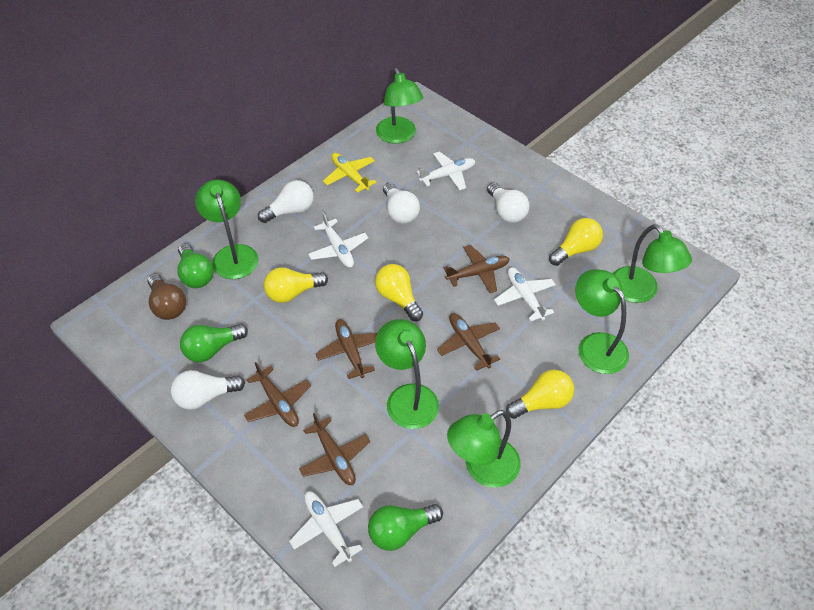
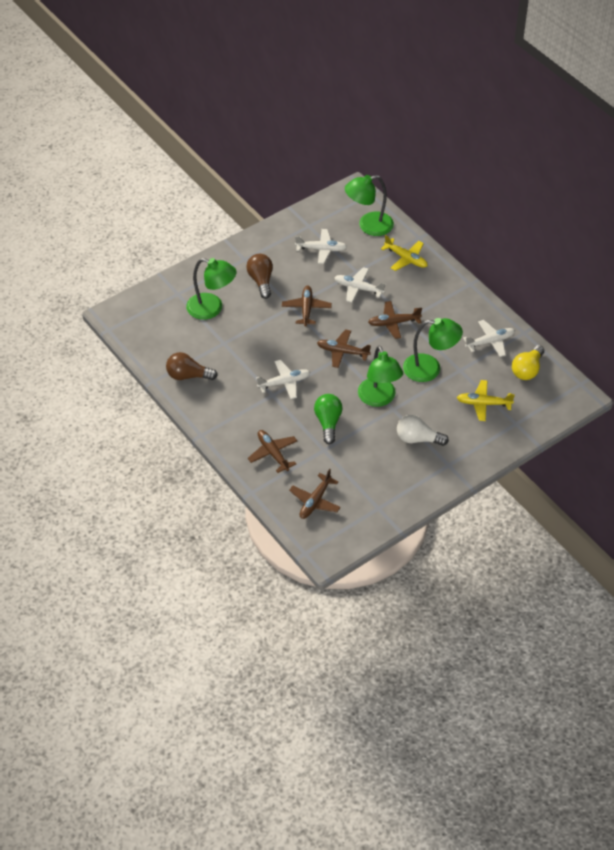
brown light bulb: [147,274,186,320] = 1 -> [166,352,217,380] [246,254,273,299] = 2
green lamp: [195,179,259,279] [375,319,439,429] [376,68,423,144] [447,410,521,488] [575,269,629,374] [613,224,692,303] = 6 -> [186,258,237,320] [345,175,394,236] [358,345,403,407] [403,318,463,382] = 4
green light bulb: [177,243,214,288] [180,324,248,362] [368,504,443,551] = 3 -> [314,394,343,444] = 1
white light bulb: [171,370,245,410] [258,180,314,223] [383,183,420,224] [487,182,530,223] = 4 -> [397,415,449,446] = 1
yellow light bulb: [264,267,328,303] [375,264,423,321] [506,370,574,419] [549,218,603,266] = 4 -> [512,345,544,380] = 1
yellow plane: [323,153,377,193] = 1 -> [381,235,428,271] [457,380,515,421] = 2

